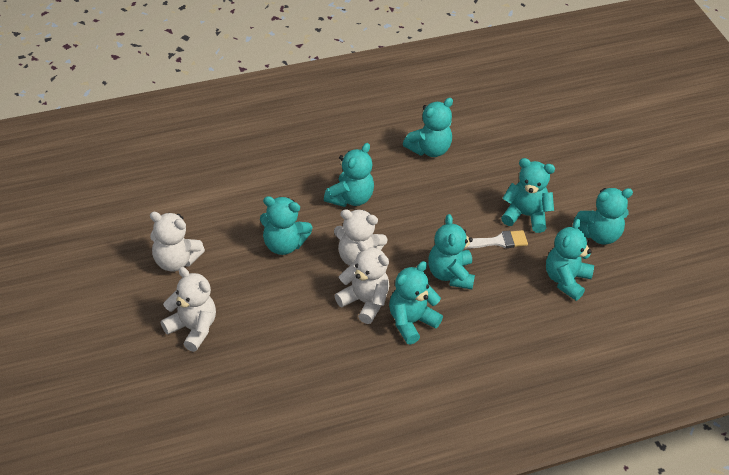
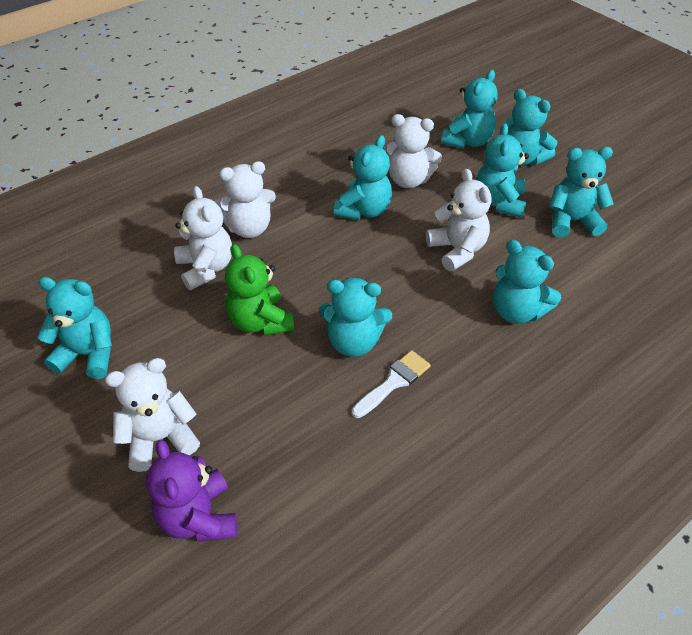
green teddy bear: none = 0 -> [225,244,294,336] = 1
purple teddy bear: none = 0 -> [146,440,237,541] = 1
white teddy bear: [150,212,205,272] [161,267,216,352] [334,209,388,266] [334,241,389,324] = 4 -> [105,358,200,472] [174,186,232,290] [214,161,276,238] [384,114,442,188] [426,169,491,271] = 5

